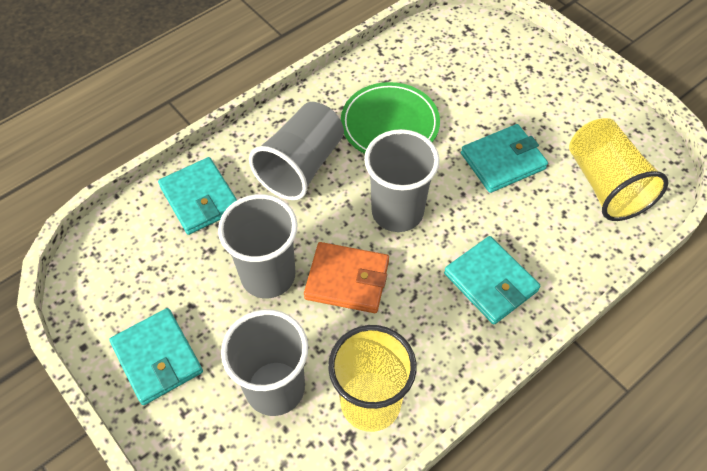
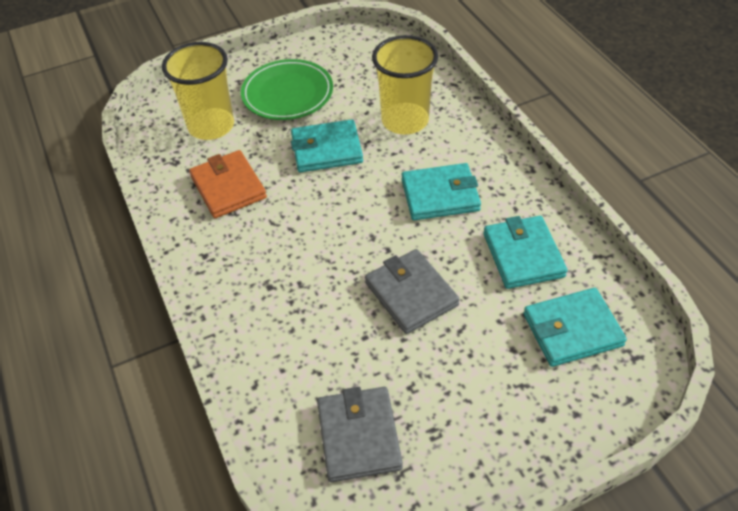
grey cup: [218,194,298,298] [221,309,308,416] [249,102,344,200] [364,129,440,232] = 4 -> none = 0
grey wallet: none = 0 -> [317,387,403,482] [365,249,460,334] = 2

